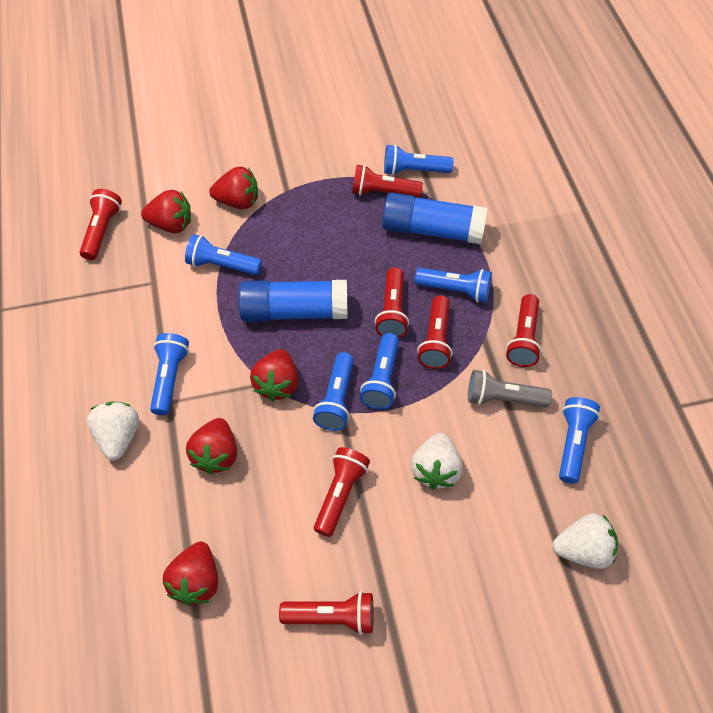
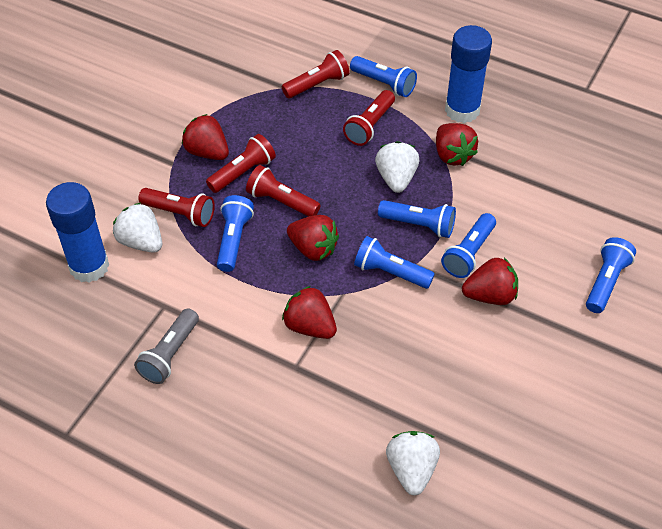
blue flashlight: [150,333,189,415] [185,234,262,275] [313,352,354,431] [360,333,399,410] [384,144,453,175] [415,268,492,302] [559,397,600,484] = 7 -> [217,195,254,272] [350,56,417,97] [354,236,435,289] [378,200,456,238] [441,213,496,278] [586,237,636,313] = 6
red flashlight: [80,189,122,260] [279,591,374,635] [314,447,370,537] [352,165,423,198] [375,267,409,338] [417,295,452,369] [506,294,542,367] = 7 -> [138,188,215,227] [206,134,276,193] [246,165,321,217] [282,50,350,98] [343,90,395,146] = 5

